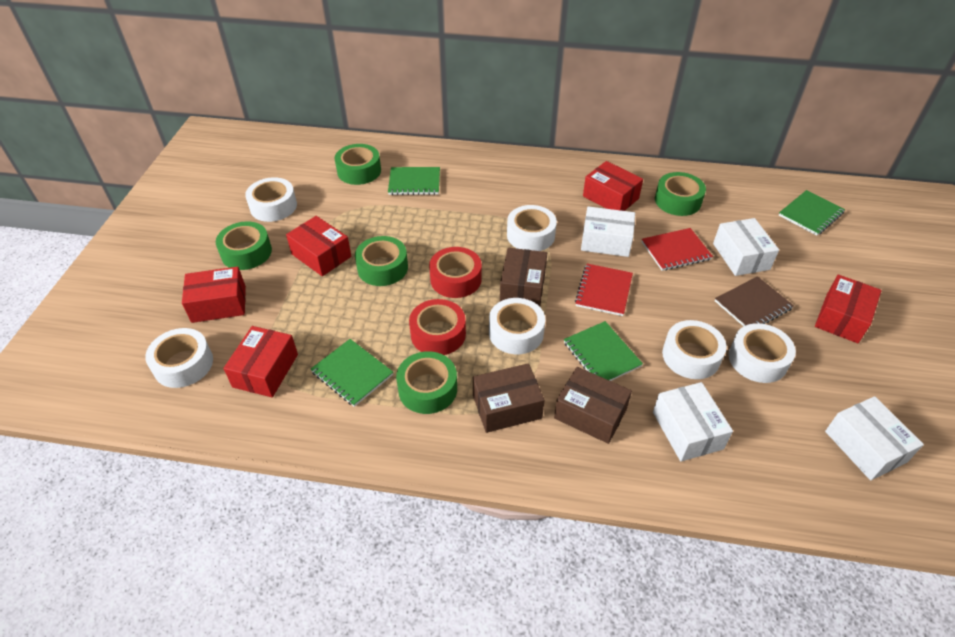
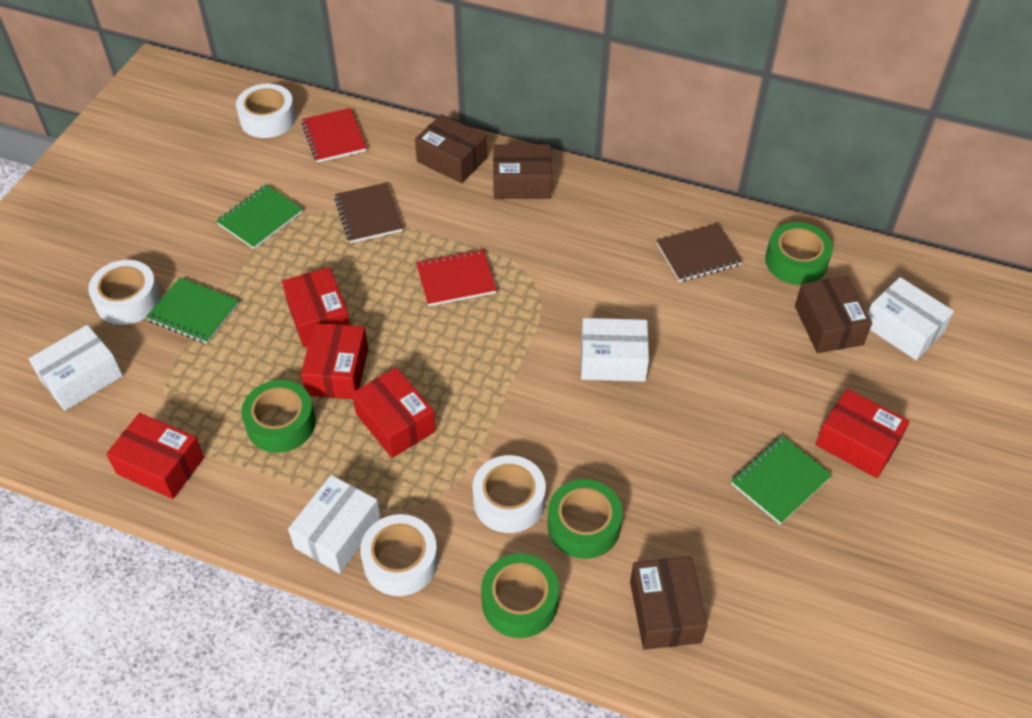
brown box: [473,363,545,433] [500,248,547,307] [554,367,632,444] = 3 -> [415,114,487,183] [493,144,552,199] [630,556,708,650] [795,276,872,353] = 4
brown notebook: [715,276,794,327] = 1 -> [334,183,403,243] [656,223,743,282] = 2
green notebook: [311,339,393,407] [388,167,440,195] [564,321,643,381] [779,190,845,236] = 4 -> [146,277,239,344] [216,185,303,249] [731,436,832,525] = 3
green tape: [216,221,272,270] [335,144,381,185] [355,236,408,286] [396,351,457,414] [655,172,706,216] = 5 -> [241,380,316,453] [481,553,559,638] [547,479,623,559] [765,222,833,285] = 4
red tape: [409,299,466,355] [429,247,482,298] = 2 -> none = 0
white tape: [145,328,213,388] [245,177,297,222] [489,298,545,354] [507,205,557,251] [662,320,727,379] [729,323,796,383] = 6 -> [88,260,160,325] [236,84,296,138] [360,514,438,596] [473,455,546,533] = 4

